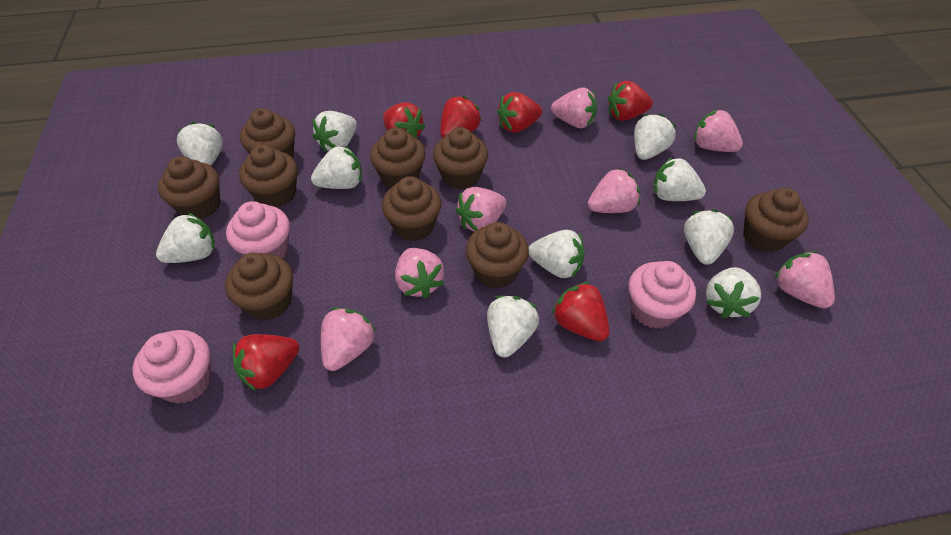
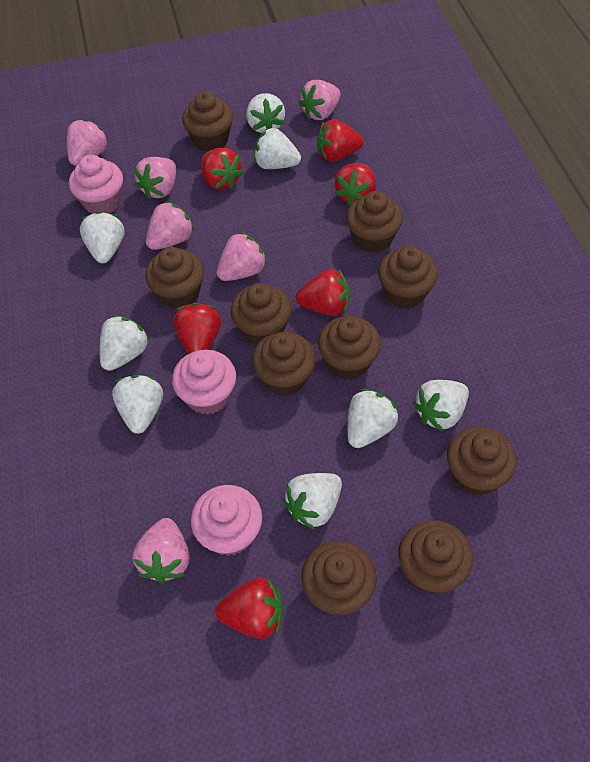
brown cupcake: [158,156,220,219] [225,252,293,320] [239,145,298,208] [240,108,295,158] [370,127,426,188] [382,176,441,241] [433,127,488,190] [465,222,529,289] [743,188,809,252] = 9 -> [145,247,204,309] [182,92,233,151] [231,283,291,345] [252,332,316,396] [301,541,376,615] [318,316,381,380] [346,191,403,253] [378,246,438,309] [398,520,473,593] [447,427,517,495] = 10
pink strawberry: [321,308,376,371] [395,248,444,298] [456,187,506,232] [551,88,597,128] [588,168,640,213] [694,109,743,152] [775,251,835,308] = 7 -> [67,119,108,166] [133,518,190,583] [134,157,176,199] [146,201,195,250] [217,232,267,281] [299,80,341,120] = 6
white strawberry: [156,213,215,263] [177,122,223,166] [311,145,362,189] [312,111,357,152] [487,296,539,358] [529,230,585,278] [634,114,676,160] [653,157,706,201] [684,209,734,265] [706,267,761,318] = 10 -> [80,211,125,263] [100,315,150,371] [112,375,163,434] [246,93,285,133] [254,127,301,169] [283,473,342,530] [347,389,398,448] [413,380,469,431] = 8

